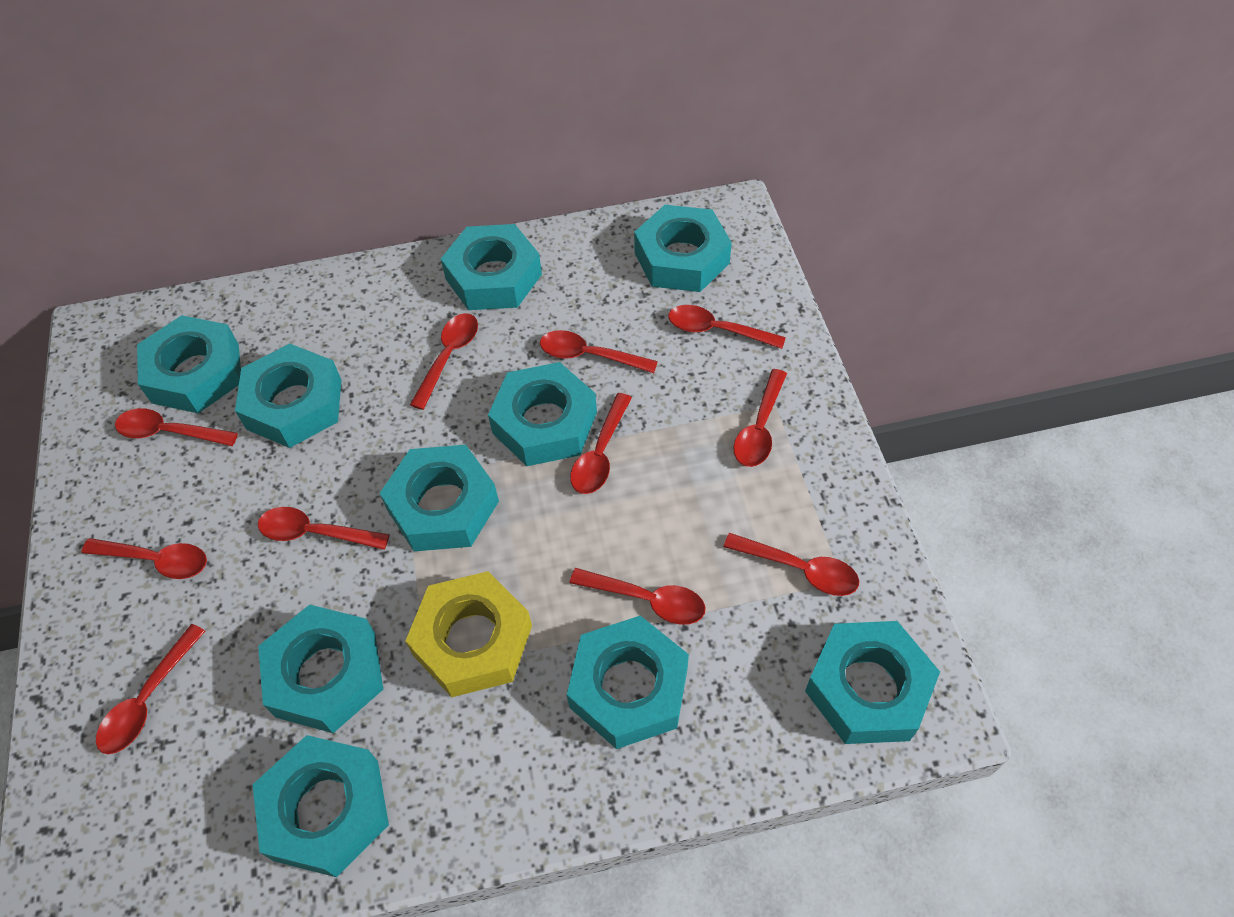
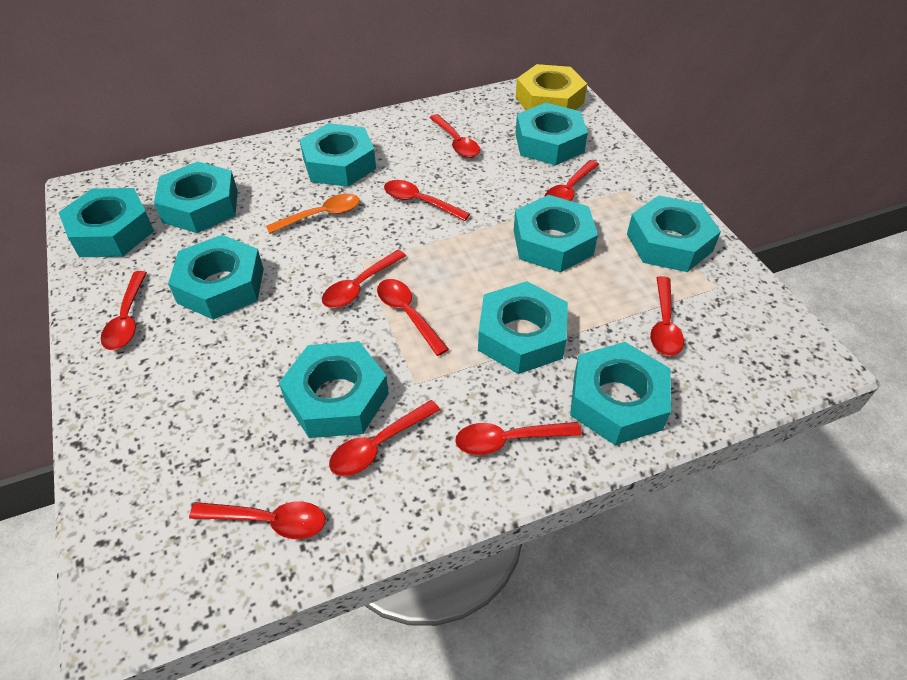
orange spoon: none = 0 -> [266,194,360,234] = 1
red spoon: [81,538,207,579] [96,624,205,754] [115,408,238,446] [258,507,389,550] [410,313,478,410] [540,330,658,373] [570,393,632,494] [570,568,706,625] [668,305,786,349] [723,533,859,596] [733,369,787,467] = 11 -> [101,271,147,350] [189,501,325,539] [322,250,406,308] [329,400,440,476] [377,279,449,356] [384,180,470,221] [429,114,480,158] [455,422,582,455] [544,160,599,201] [650,276,684,356] = 10

